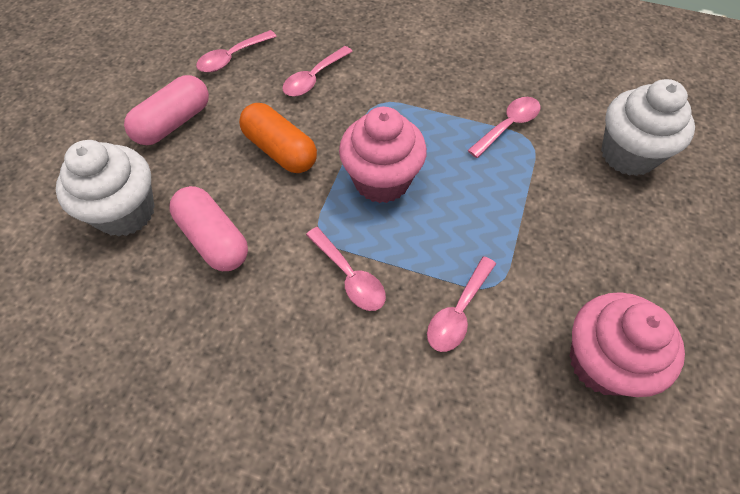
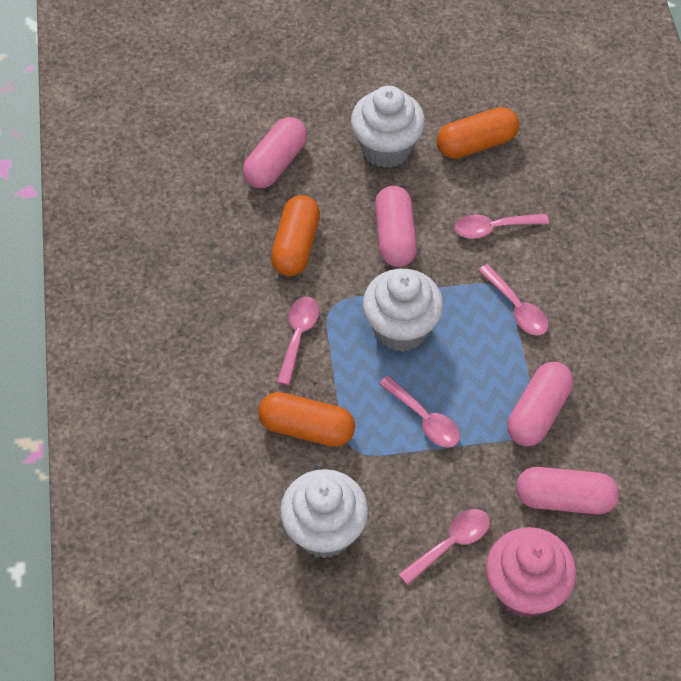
orange capsule: [239,103,317,173] = 1 -> [258,392,355,447] [271,195,320,276] [437,107,519,159] = 3
pink capsule: [124,75,209,145] [169,186,248,271] = 2 -> [243,117,307,188] [375,186,417,267] [507,362,573,446] [516,467,619,515] = 4
pink cupcake: [339,107,427,203] [570,292,685,397] = 2 -> [486,527,577,618] = 1
white cupcake: [56,140,155,237] [601,79,695,176] = 2 -> [280,469,368,558] [351,86,425,168] [363,269,443,352] = 3

